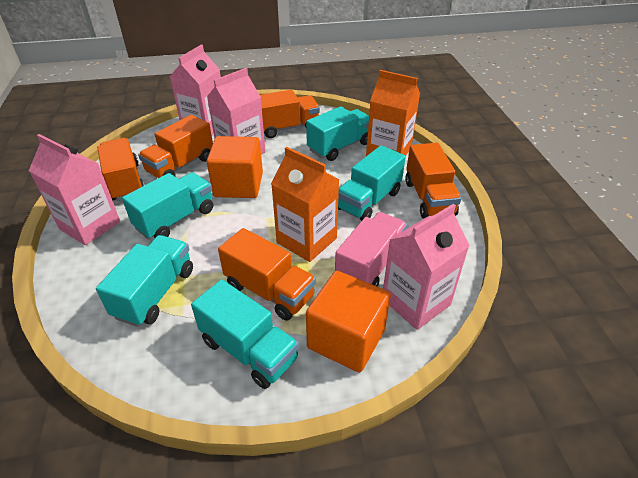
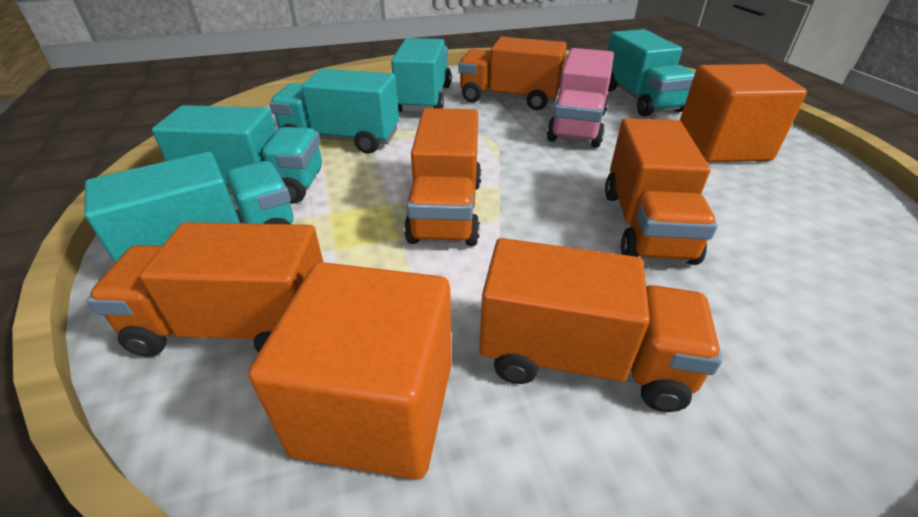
orange carton: [271,147,340,262] [366,70,420,156] = 2 -> none = 0
pink carton: [29,134,120,245] [170,45,221,135] [207,68,266,154] [383,204,470,330] = 4 -> none = 0

